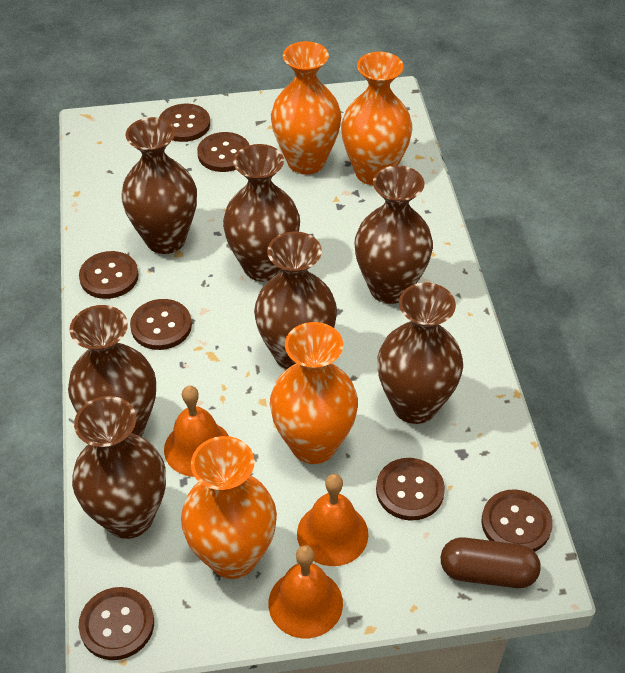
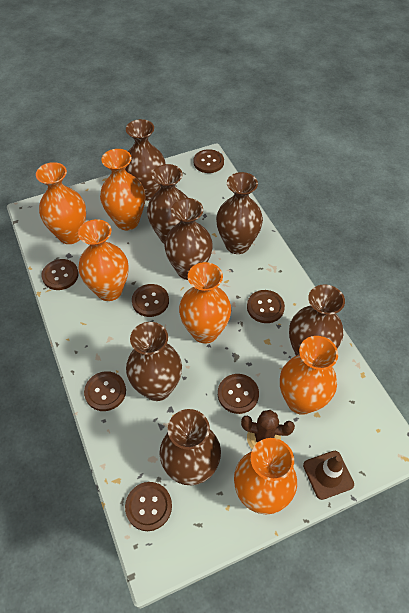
brown cactus: none = 0 -> [241,410,295,449] = 1
brown capsule: [440,537,541,588] = 1 -> none = 0
brown traffic cone: none = 0 -> [303,451,354,500] = 1
orange bell: [164,386,229,477] [268,545,343,638] [297,474,368,566] = 3 -> none = 0
orange vase: [181,436,277,579] [270,322,358,464] [271,41,341,175] [341,52,412,185] = 4 -> [36,162,86,244] [78,219,129,301] [100,149,145,230] [179,262,231,344] [234,438,297,515] [280,336,338,415] = 6

